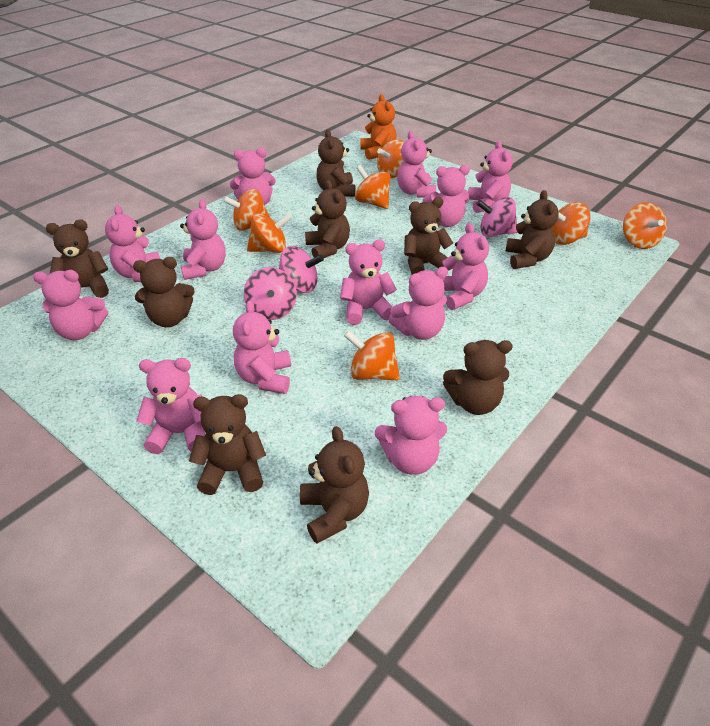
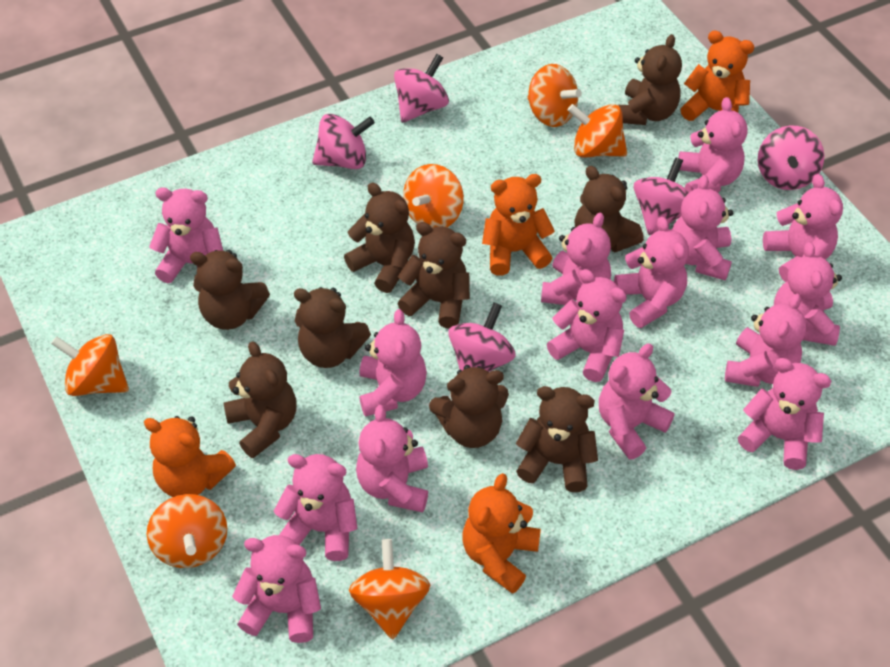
orange spinning top: [223,189,270,231] [247,213,292,253] [344,330,400,381] [355,165,391,209] [377,139,404,178] [552,202,590,245] [623,202,667,249] = 7 -> [51,334,129,396] [147,494,227,568] [349,539,431,640] [403,164,464,228] [527,64,582,127] [568,104,627,157] = 6
orange teddy bear: [360,94,396,160] = 1 -> [144,416,236,497] [462,473,541,594] [482,174,555,276] [680,30,755,121] = 4
pink spinning top: [244,267,297,320] [279,246,324,293] [476,197,518,237] = 3 -> [312,114,375,169] [394,54,449,123] [448,302,516,372] [634,157,689,235] [758,126,824,190] = 5
pink teddy bear: [33,270,108,340] [105,205,160,282] [136,358,205,454] [180,199,226,280] [230,148,276,205] [233,300,291,394] [340,239,397,325] [375,396,447,475] [389,267,448,340] [397,131,436,197] [423,165,470,227] [442,223,489,310] [468,141,513,213] = 13 -> [149,187,223,283] [232,535,321,643] [274,454,358,561] [356,405,428,512] [359,309,427,417] [541,213,611,305] [547,269,627,382] [599,343,675,459] [614,217,689,328] [672,175,733,281] [678,97,748,193] [725,294,807,387] [738,358,831,470] [763,174,843,282] [774,242,842,346] = 15

